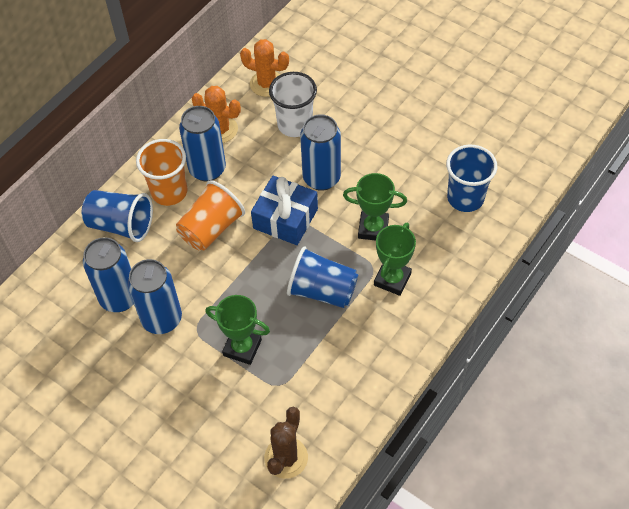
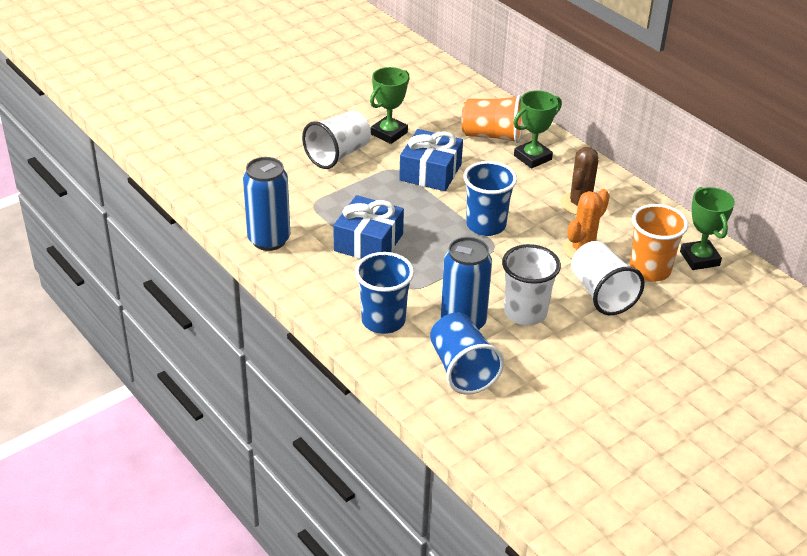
blue can: [83,237,134,312] [128,259,182,334] [179,106,226,182] [300,114,341,191] = 4 -> [243,157,290,251] [441,237,492,330] = 2
blue gift: [251,175,318,245] = 1 -> [333,195,404,259] [399,129,463,191] = 2
orange cactus: [192,86,241,143] [240,39,289,97] = 2 -> [563,189,610,259] = 1
white cup: [269,72,317,137] = 1 -> [302,111,371,169] [502,244,561,325] [571,241,645,315] = 3

